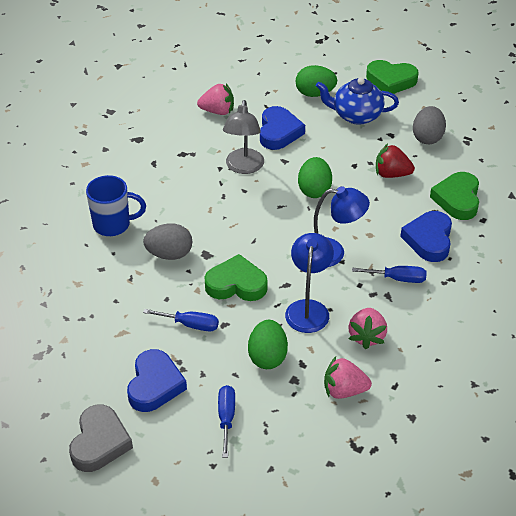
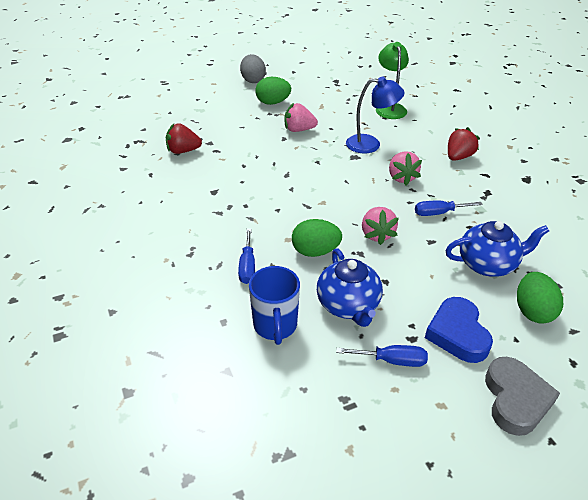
blue heart: [127,349,187,412] [260,106,305,150] [400,211,452,262] = 3 -> [425,297,493,363] = 1
blue lamp: [285,233,334,333] [314,186,370,267] = 2 -> [346,77,405,154] = 1
blue teapot: [316,77,399,125] = 1 -> [317,248,383,327] [446,221,549,277] = 2
green heart: [205,254,268,301] [366,60,418,94] [430,172,479,220] = 3 -> none = 0
green lamp: none = 0 -> [376,42,409,119] = 1
grey egg: [143,223,192,260] [413,106,446,144] = 2 -> [240,54,266,83] = 1
grey lamp: [223,100,264,174] = 1 -> none = 0
red strawberry: [376,144,415,178] = 1 -> [166,123,202,154] [448,127,480,161] = 2

